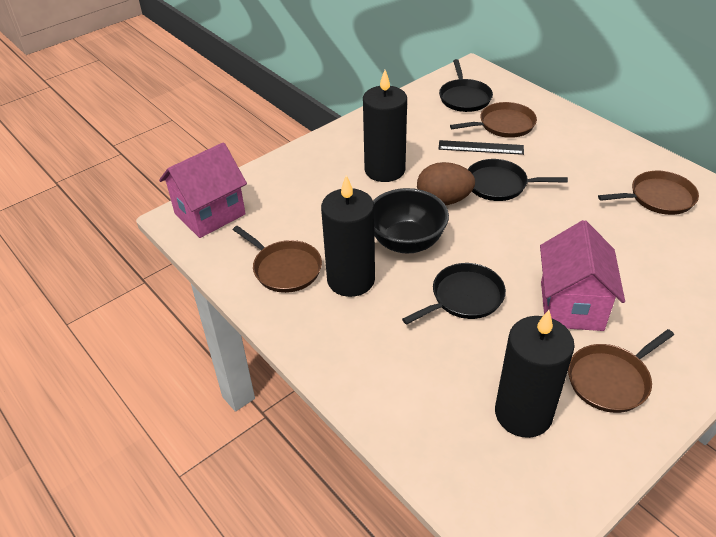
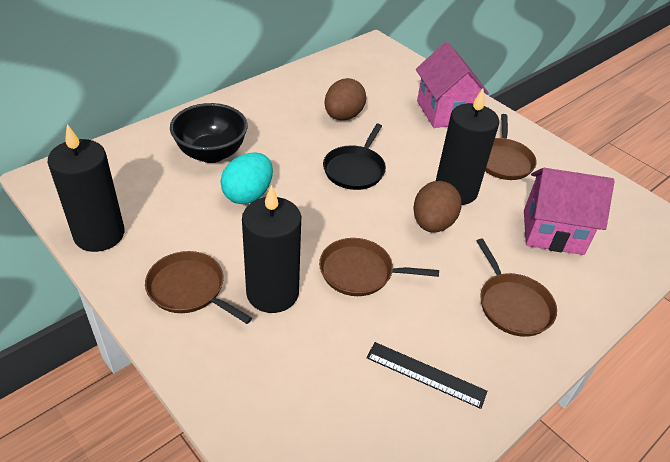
black pan: [402,263,506,325] [439,59,493,112] [468,159,568,201] = 3 -> [323,124,386,190] = 1
brown egg: [417,162,475,205] = 1 -> [324,78,366,120] [413,181,462,233] = 2
turquoise egg: none = 0 -> [220,152,273,204] = 1

